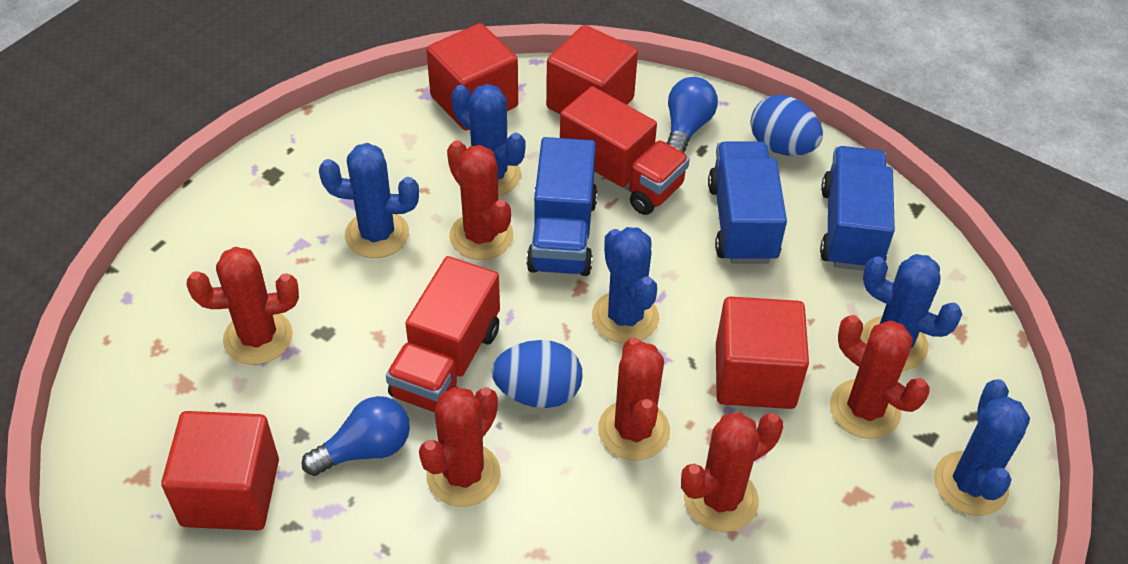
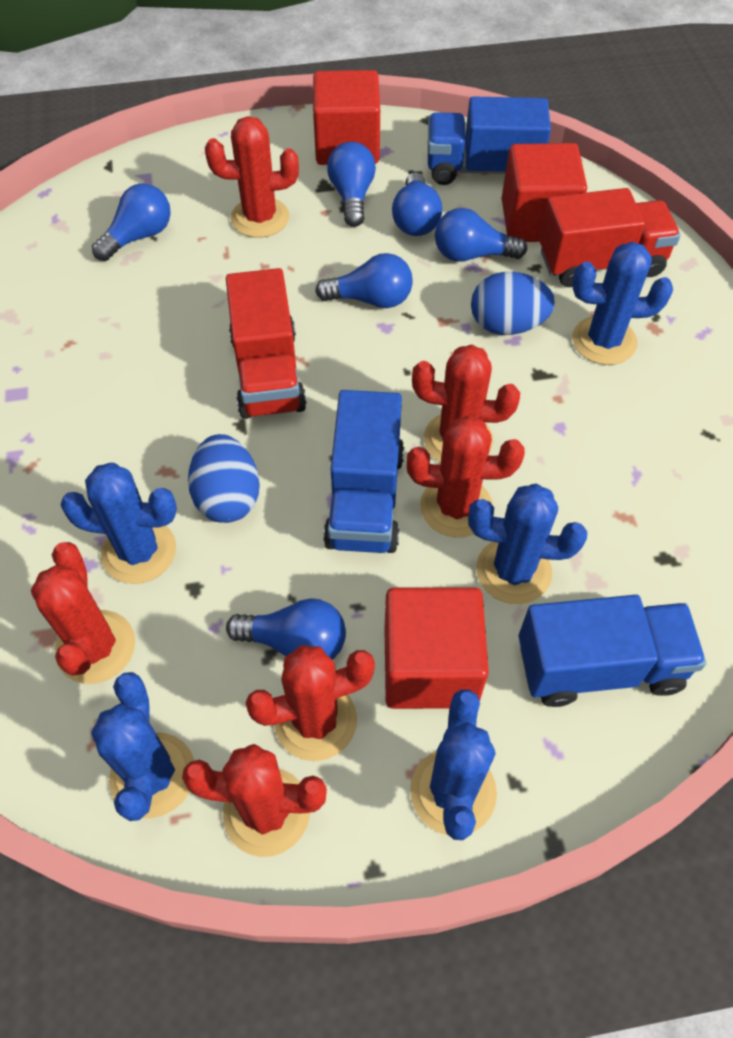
blue light bulb: [302,396,410,476] [667,77,718,153] = 2 -> [92,183,171,261] [226,598,346,660] [315,253,413,308] [327,142,376,227] [392,172,442,236] [435,208,527,262] = 6
red cube: [161,411,279,530] [426,23,518,130] [546,25,638,114] [716,297,809,409] = 4 -> [313,70,380,165] [384,587,489,709] [502,143,587,242] = 3

